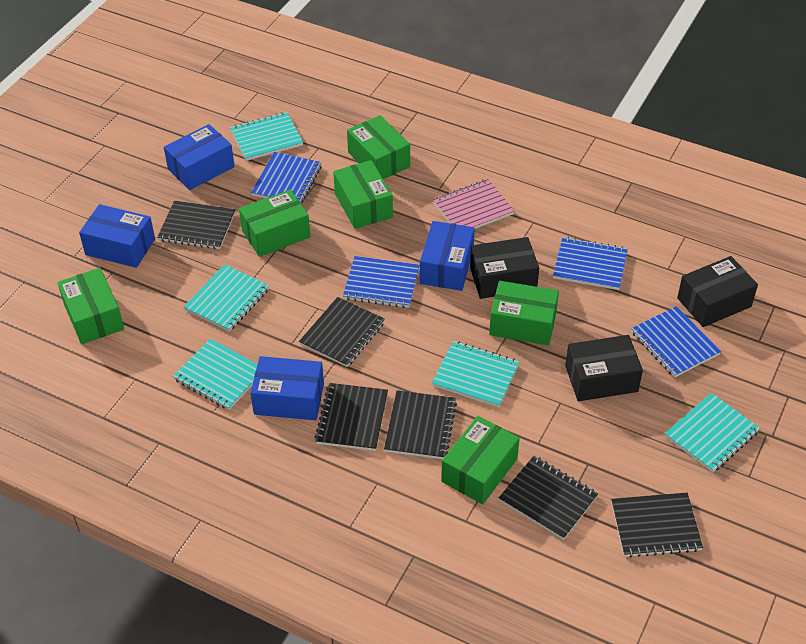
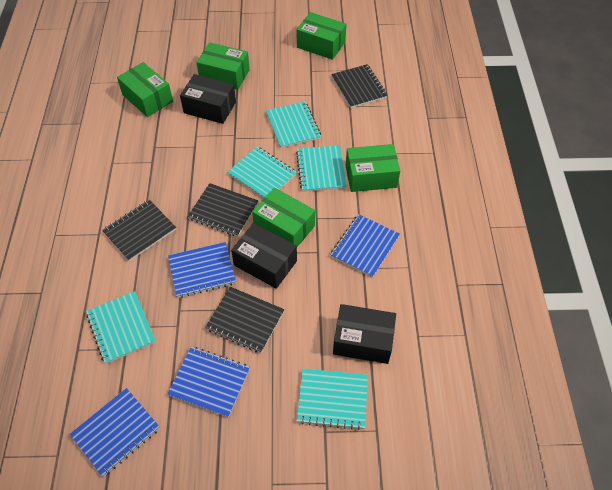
black notebook: [157,201,235,249] [299,297,385,367] [315,383,388,451] [384,390,457,459] [499,456,598,540] [611,493,703,558] = 6 -> [102,200,176,261] [188,183,258,237] [205,287,284,353] [331,64,388,108] = 4
blue box: [79,204,155,268] [164,124,235,190] [251,356,324,420] [420,221,475,291] = 4 -> none = 0
green box: [57,268,124,344] [239,190,310,257] [333,160,393,229] [347,115,410,179] [441,416,520,504] [489,281,559,346] = 6 -> [117,62,173,117] [196,42,250,90] [252,187,315,247] [297,12,346,60] [345,144,400,192] = 5
pink notebook: [433,179,514,229] = 1 -> none = 0

